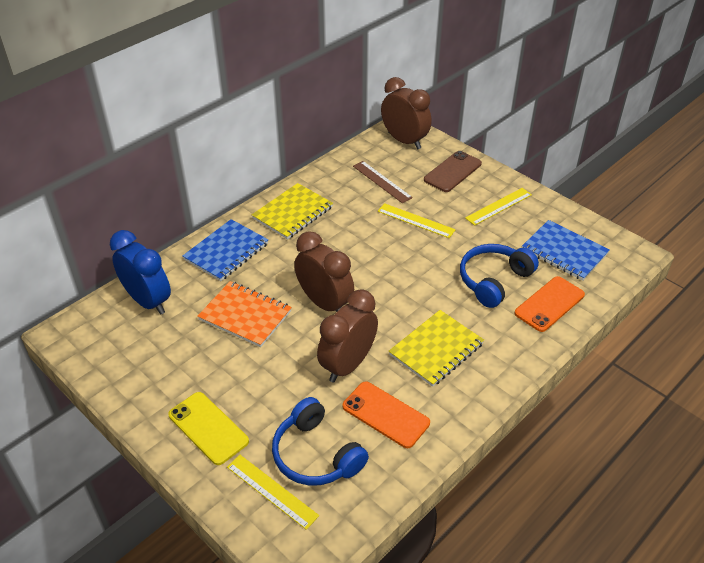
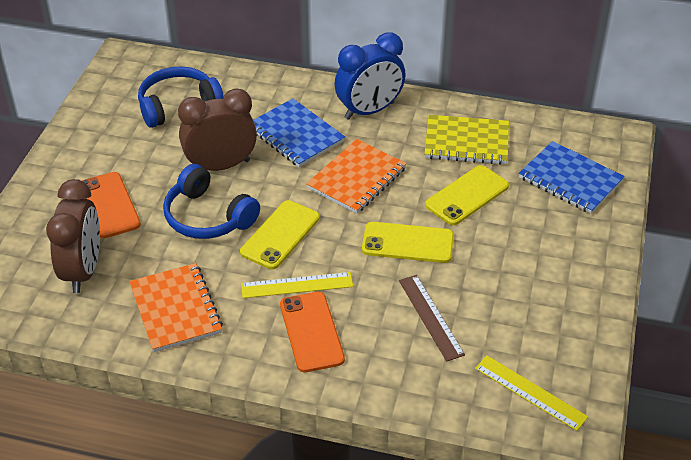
brown clock: [294,231,354,312] [317,289,378,382] [381,77,432,149] = 3 -> [46,179,100,293] [178,88,257,171] = 2
brown phone: [424,151,482,192] = 1 -> none = 0
orange notebook: [197,281,292,347] = 1 -> [129,263,223,352] [306,139,407,214] = 2
yellow notebook: [252,183,333,240] [389,310,484,387] = 2 -> [424,115,509,165] = 1
yellow phone: [168,392,249,465] = 1 -> [240,200,320,269] [362,222,454,263] [425,165,509,225] = 3
yellow ruler: [227,455,319,530] [378,203,456,238] [465,188,532,226] = 3 -> [241,272,353,298] [475,356,588,431] = 2

